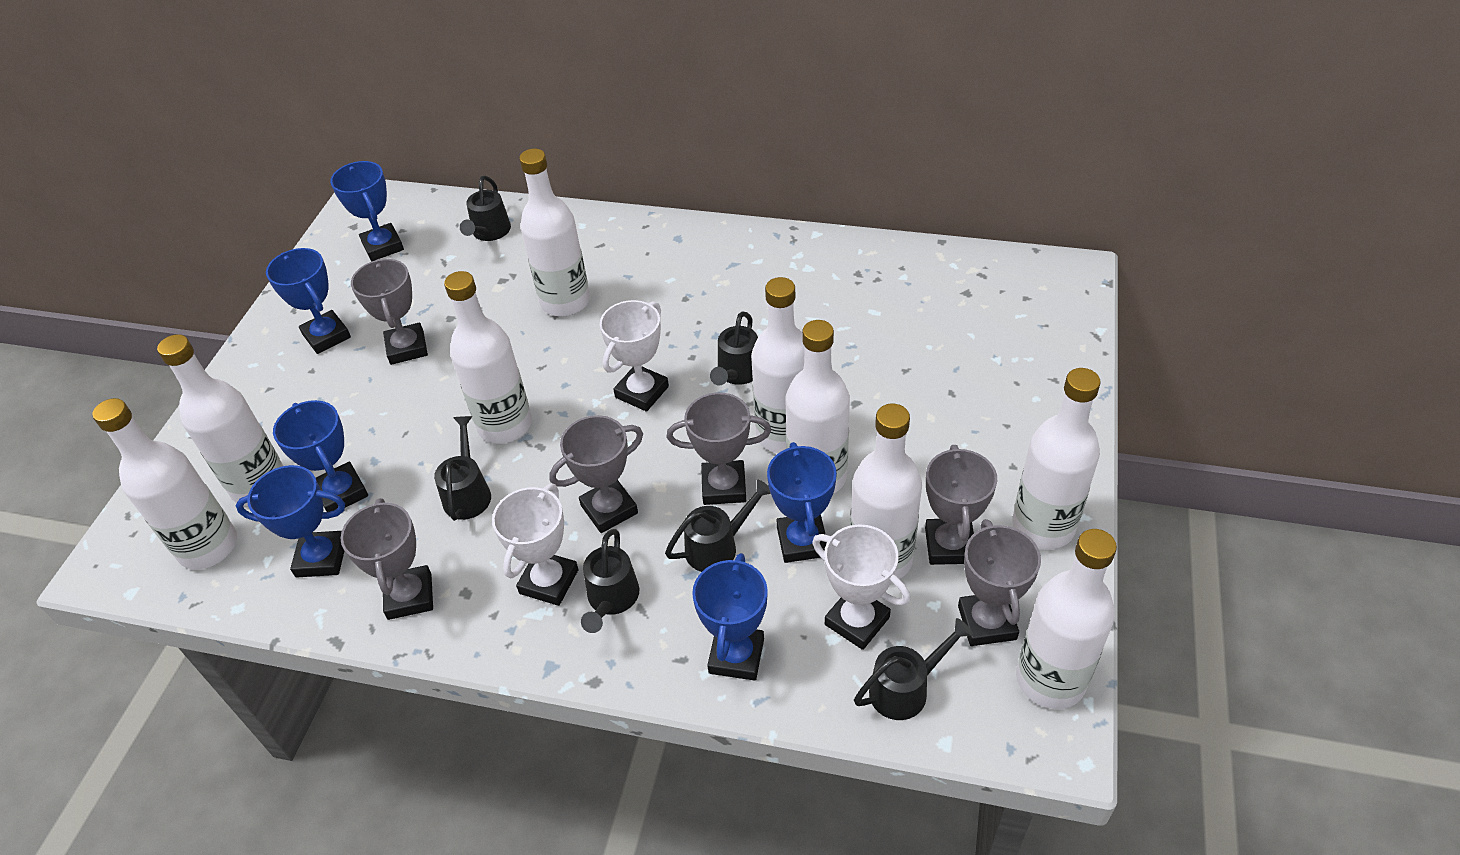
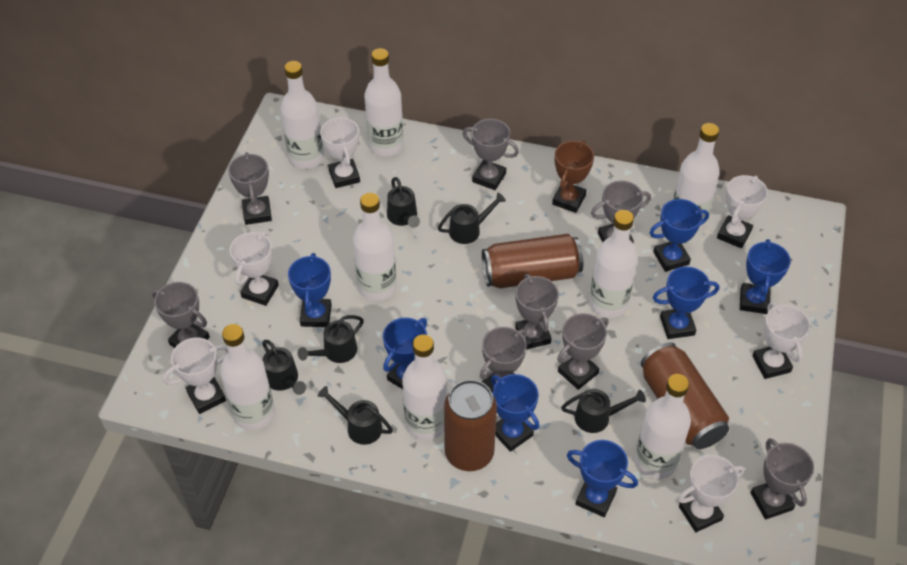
blue trophy: [236,465,345,578] [266,248,351,354] [273,400,368,512] [330,161,404,261] [692,553,768,681] [767,442,837,563] = 6 -> [288,253,332,327] [383,318,427,389] [491,374,539,452] [567,440,638,517] [650,199,709,272] [653,266,719,339] [740,239,791,314] = 7
brown can: none = 0 -> [444,380,497,471] [482,234,583,288] [641,342,729,449] = 3
brown trophy: none = 0 -> [552,141,594,213] = 1
grey trophy: [340,498,433,620] [351,259,428,365] [549,415,643,533] [667,393,771,505] [925,445,997,565] [958,519,1041,646] = 6 -> [152,282,210,348] [228,152,272,225] [462,119,519,190] [480,327,527,394] [515,274,559,349] [557,313,608,390] [591,180,651,243] [751,438,814,519] = 8
white bottle: [92,398,237,569] [157,334,283,505] [444,271,532,444] [519,149,590,317] [751,277,805,453] [786,320,850,494] [850,404,922,579] [1012,368,1101,549] [1016,529,1117,709] = 9 -> [220,324,275,430] [281,61,324,169] [353,193,397,301] [364,48,404,156] [402,334,447,441] [589,210,638,318] [635,374,691,479] [673,123,720,230] = 8
white trophy: [492,484,579,606] [600,300,669,412] [812,524,910,650] = 3 -> [163,337,228,414] [229,231,279,306] [320,117,360,188] [678,455,744,532] [717,175,768,248] [752,302,811,379] = 6

